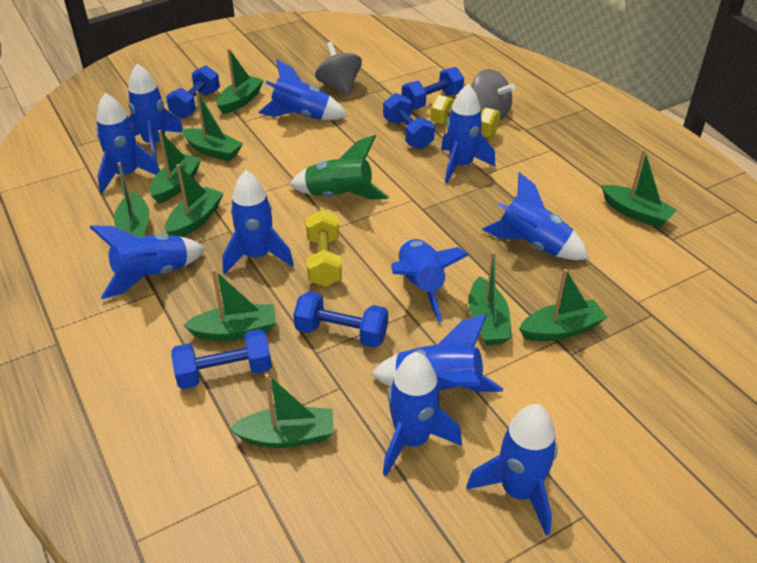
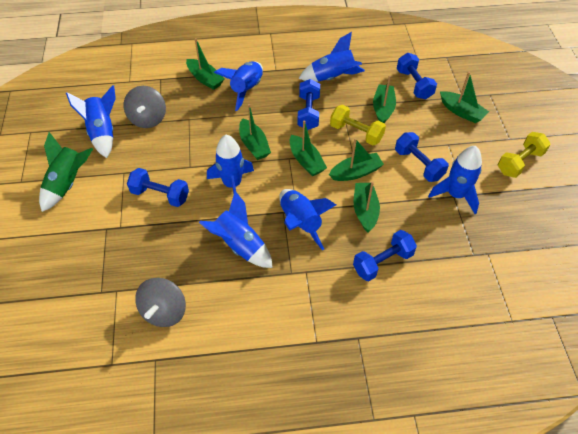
blue rocket: [90,226,205,299] [96,93,160,193] [128,63,183,162] [222,170,294,274] [258,60,347,120] [371,314,503,392] [383,352,462,476] [391,239,468,322] [441,84,495,184] [466,404,558,536] [482,172,589,260] = 11 -> [66,85,116,158] [199,191,273,268] [207,135,254,193] [214,61,263,111] [279,189,336,250] [299,32,365,82] [428,146,482,214] = 7
green boat: [114,162,149,238] [150,130,201,204] [165,164,223,237] [182,91,243,161] [183,269,276,341] [216,49,264,114] [229,374,334,448] [469,251,511,345] [519,269,607,341] [601,149,677,228] = 10 -> [186,38,225,90] [239,104,271,160] [290,120,327,176] [329,138,384,181] [354,181,380,233] [373,75,396,123] [440,72,489,123] = 7

